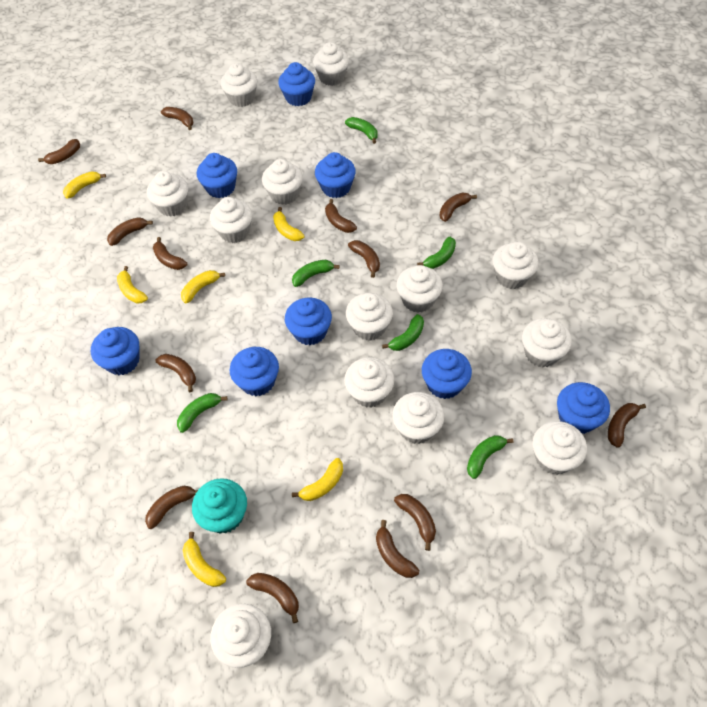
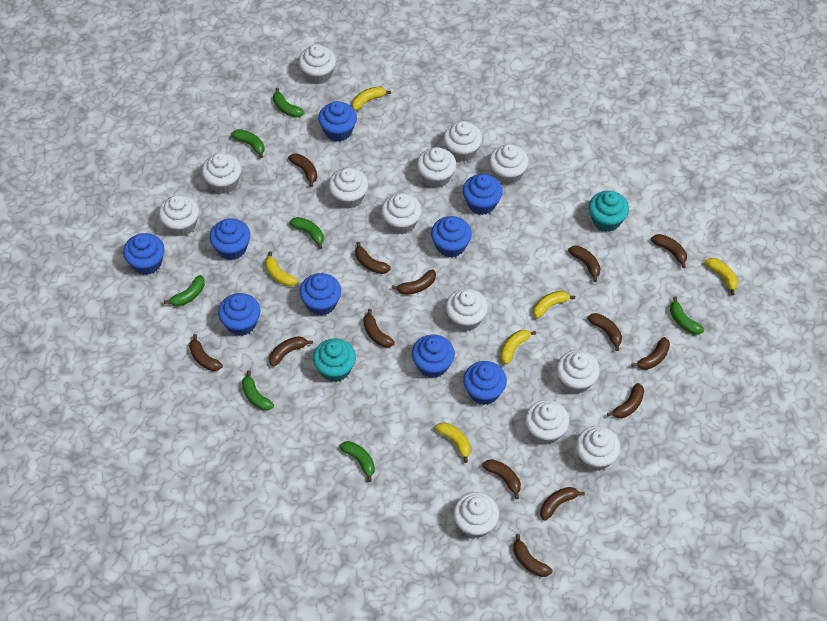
blue cupcake: [91,327,139,375] [197,153,237,198] [230,347,279,396] [278,62,315,106] [285,298,332,345] [315,152,356,198] [422,349,472,399] [557,382,610,434] = 8 -> [123,233,165,275] [210,219,250,260] [218,293,260,336] [300,273,341,316] [318,101,357,142] [412,334,455,378] [431,216,472,258] [463,174,503,215] [463,361,507,405] = 9
brown banana: [38,139,80,164] [107,217,153,246] [145,486,198,529] [153,237,187,270] [156,354,196,392] [161,107,193,130] [246,573,299,623] [325,199,357,233] [348,240,380,278] [376,520,419,578] [394,494,436,551] [440,193,477,222] [608,403,646,448] = 13 -> [189,334,223,371] [269,336,313,367] [288,153,317,187] [355,242,391,274] [363,309,395,347] [392,269,436,295] [482,459,521,499] [513,534,552,577] [540,487,585,521] [568,246,601,282] [587,313,622,351] [607,383,644,418] [631,337,670,370] [651,234,687,268] = 14
green banana: [177,393,228,433] [292,260,340,287] [345,117,377,144] [382,314,424,351] [417,237,456,269] [467,435,513,479] = 6 -> [164,275,205,307] [231,129,264,158] [242,371,274,411] [273,88,304,118] [289,217,324,249] [339,441,375,482] [670,296,704,335] = 7
turquoise cupcake: [192,478,247,534] = 1 -> [313,338,356,382] [589,191,629,232] = 2

